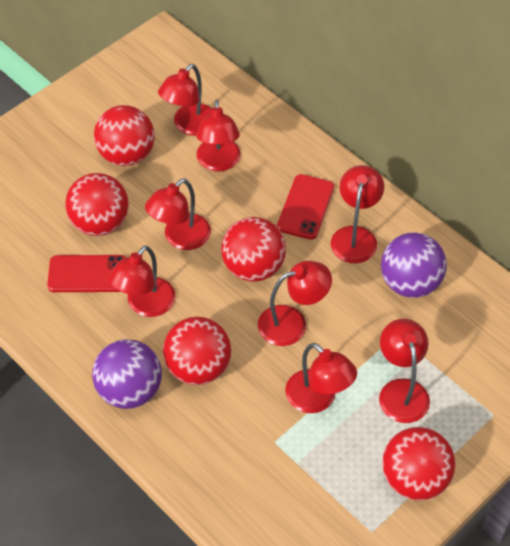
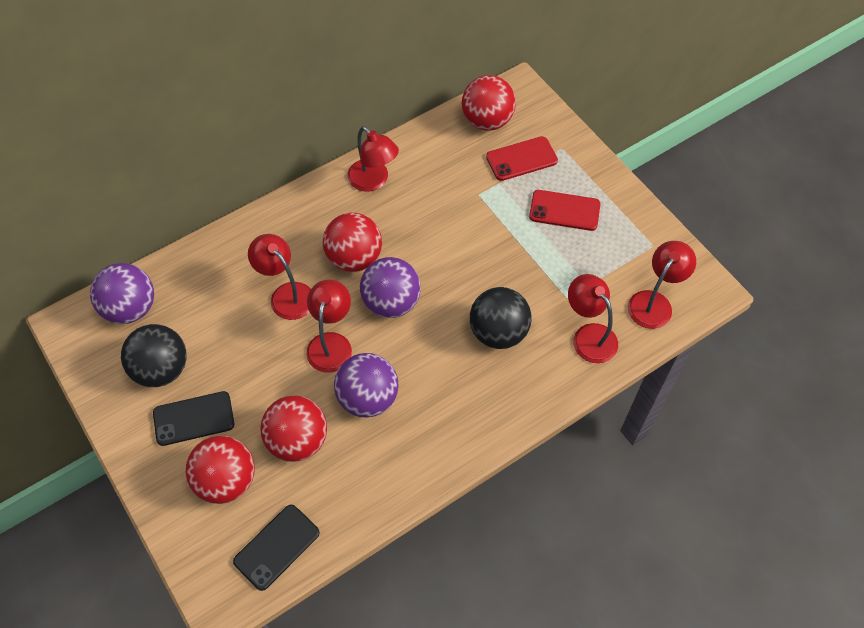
black ball: none = 0 -> [121,324,187,387] [470,287,532,349] = 2
black phone: none = 0 -> [153,391,234,446] [233,505,320,591] = 2
purple ball: [92,339,162,409] [381,232,447,298] = 2 -> [90,263,154,324] [334,353,398,417] [360,257,421,318] = 3
red ball: [65,173,129,236] [94,105,155,166] [163,317,231,385] [221,217,286,282] [382,427,455,500] = 5 -> [186,435,255,504] [260,395,327,462] [323,213,382,272] [462,75,516,131] = 4
red lamp: [108,245,176,317] [145,178,211,250] [158,64,212,136] [196,99,241,171] [258,261,332,346] [285,343,357,413] [331,165,384,263] [379,319,430,423] = 8 -> [248,234,311,320] [306,280,352,373] [347,126,399,192] [568,274,618,363] [628,241,696,329] = 5

